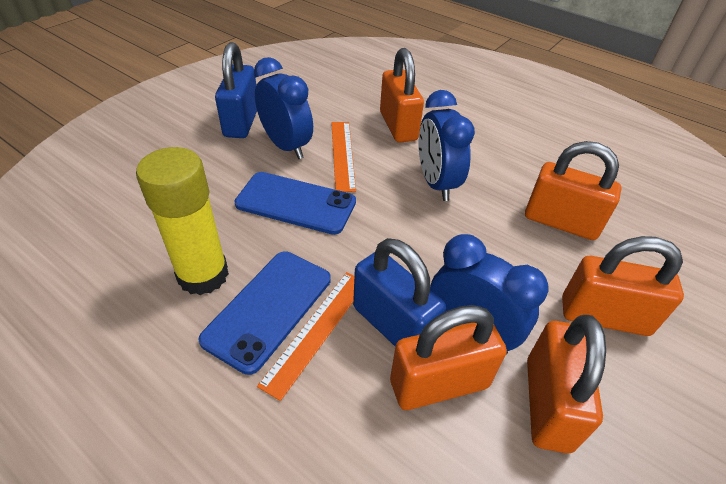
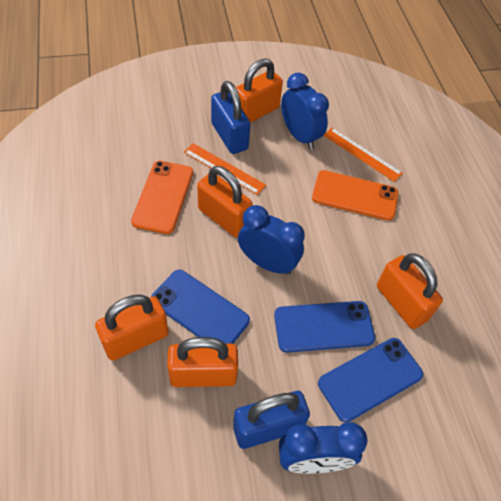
blue phone: [198,251,331,375] [235,172,356,235] = 2 -> [151,270,250,344] [274,301,375,353] [318,338,423,422] = 3
orange phone: none = 0 -> [131,161,193,234] [312,170,399,221] = 2
yellow glue stick: [136,147,229,295] = 1 -> none = 0

